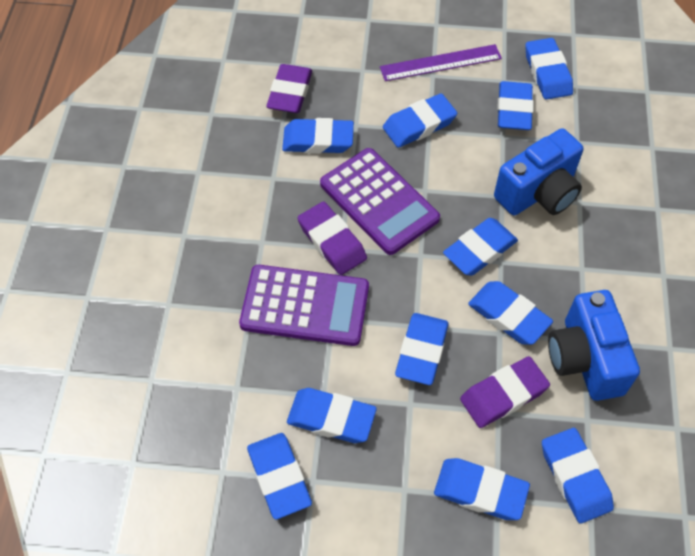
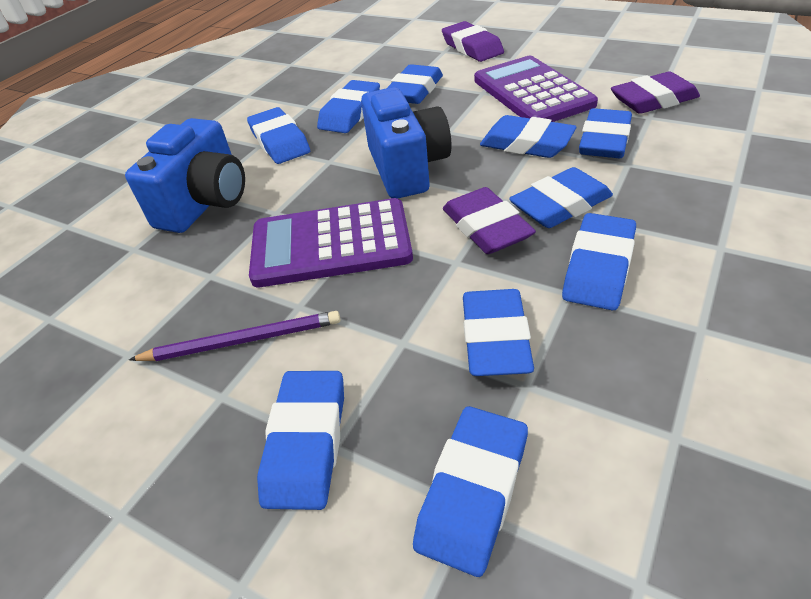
blue eraser: [247,433,312,519] [282,118,354,154] [287,388,377,443] [383,93,457,148] [395,313,449,385] [434,458,530,520] [443,218,518,276] [468,281,553,345] [497,81,534,130] [525,38,573,100] [542,428,614,524] = 11 -> [247,107,310,164] [257,371,344,510] [317,80,380,133] [387,64,443,104] [413,406,528,577] [463,289,534,376] [480,115,577,158] [509,167,613,228] [562,213,636,311] [579,108,632,158] = 10
purple pencil: none = 0 -> [129,311,340,361] = 1
purple ruler: [380,44,502,81] = 1 -> none = 0

